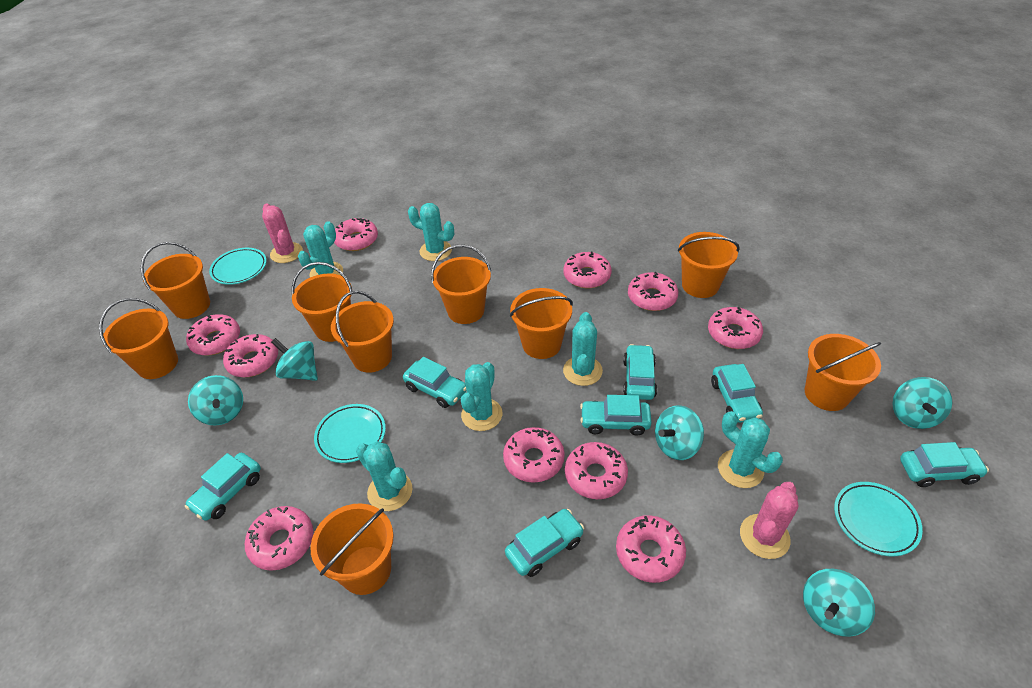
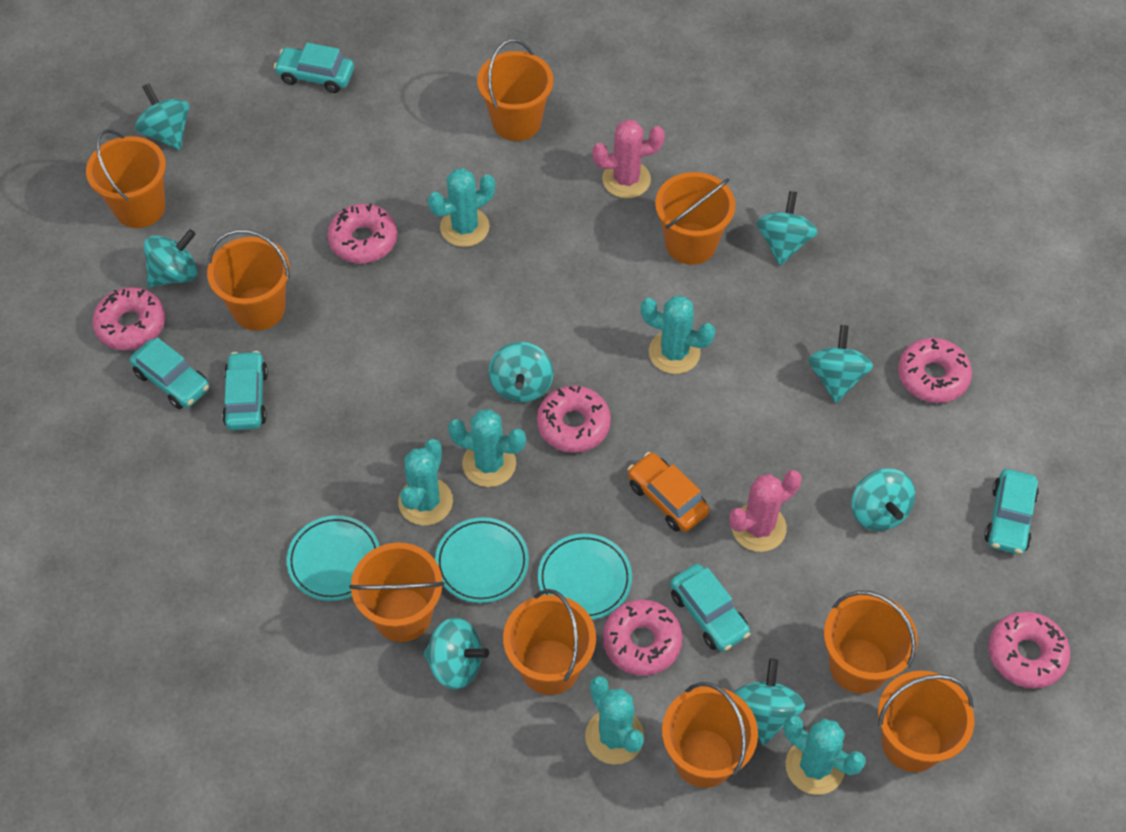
orange car: none = 0 -> [628,452,710,532] = 1
pink donut: [186,314,240,355] [223,334,278,377] [245,506,313,571] [334,218,378,251] [503,427,565,483] [564,251,612,288] [565,442,628,499] [616,515,686,583] [628,272,678,311] [708,307,763,349] = 10 -> [92,287,165,350] [328,203,397,263] [537,385,611,453] [603,599,683,676] [898,338,972,403] [988,612,1070,689] = 6
turquoise car: [185,453,261,521] [403,357,466,408] [505,509,584,577] [580,395,652,435] [623,344,657,400] [711,364,763,423] [900,442,989,487] = 7 -> [130,337,210,409] [222,351,268,430] [274,43,354,93] [670,564,750,652] [984,469,1039,554] = 5
turquoise spinning top: [188,375,243,425] [271,338,318,381] [655,405,704,460] [803,569,875,637] [892,377,953,429] = 5 -> [135,84,189,150] [144,229,198,287] [423,617,489,690] [489,342,554,403] [734,658,805,745] [756,191,818,266] [808,325,873,403] [852,468,915,531] = 8

